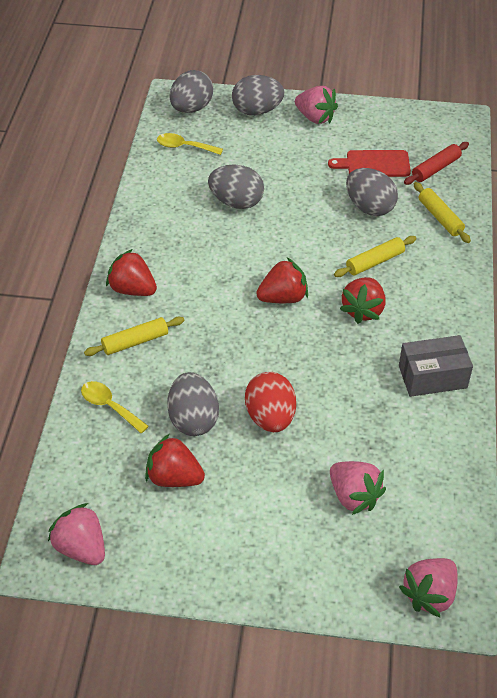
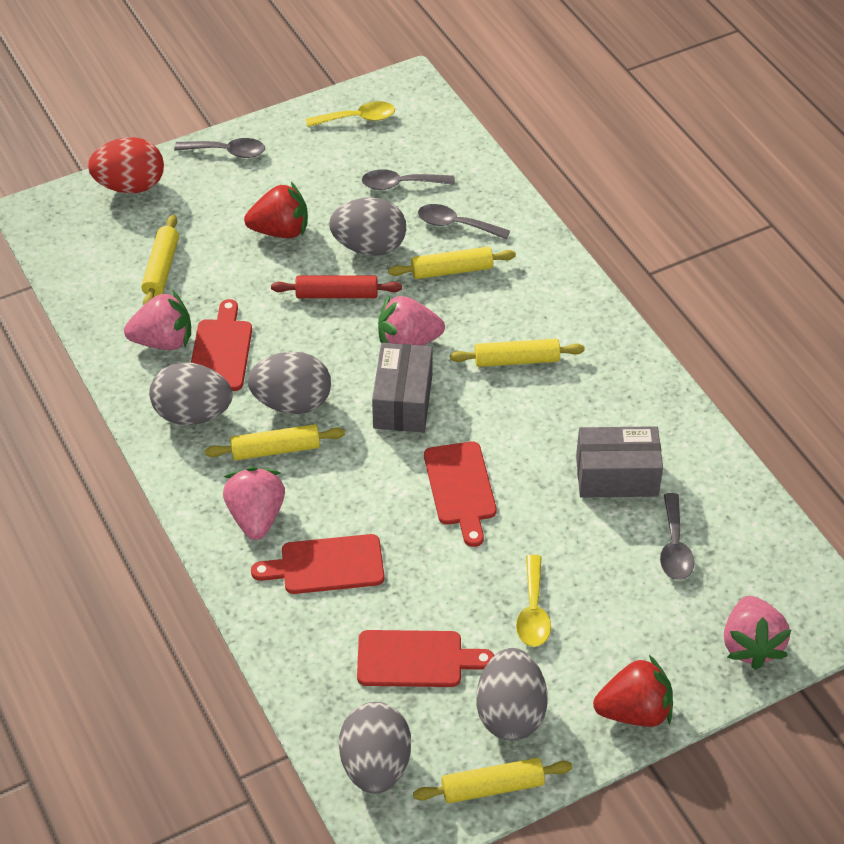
grey box: [399,335,473,397] = 1 -> [372,343,433,433] [576,426,663,498] = 2
grey spoon: none = 0 -> [174,138,265,158] [362,169,455,190] [418,204,510,239] [660,493,694,580] = 4
red cutting board: [328,150,411,177] = 1 -> [191,299,252,391] [251,534,385,594] [357,630,494,687] [424,441,497,547] = 4
red strawberry: [106,249,157,296] [145,434,205,487] [256,258,308,303] [340,277,386,324] = 4 -> [244,182,308,238] [593,655,673,727] = 2
yellow rolling pin: [84,317,185,356] [334,236,417,277] [414,182,471,243] = 3 -> [141,215,179,306] [205,424,345,460] [388,247,516,279] [413,758,572,803] [450,339,585,367] = 5

